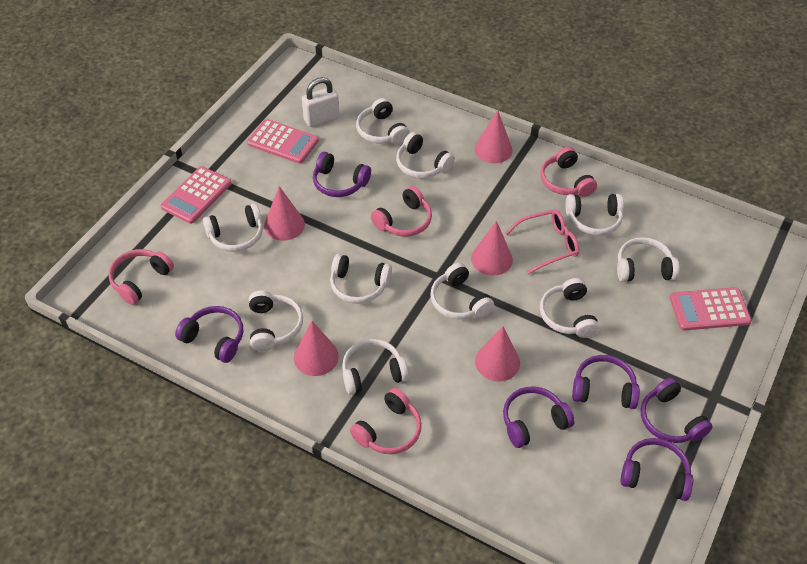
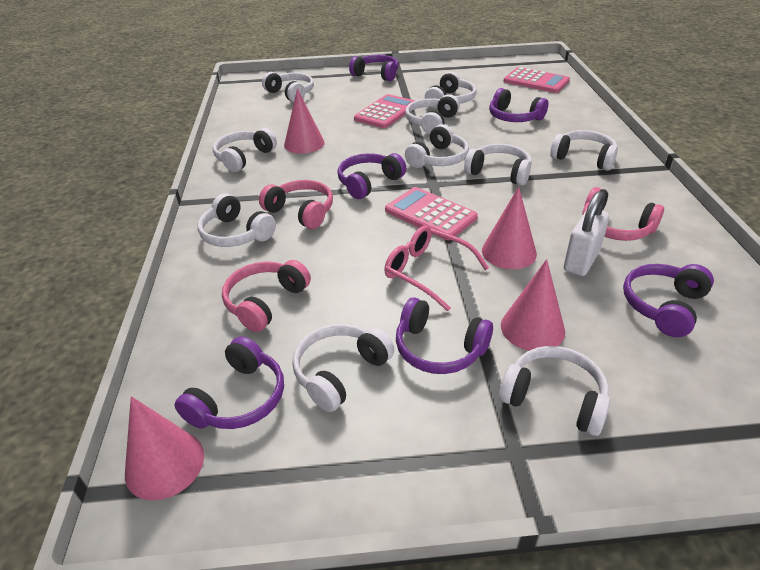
pink cone: [264,186,305,241] [294,321,339,376] [471,221,513,276] [475,110,513,163] [475,326,520,381] = 5 -> [125,396,204,500] [284,88,325,154] [482,187,537,269] [501,259,565,351] = 4
pink headphones: [108,249,174,305] [350,388,422,454] [371,186,432,237] [540,147,597,197] = 4 -> [222,260,311,332] [259,180,333,229] [583,187,664,241] = 3

